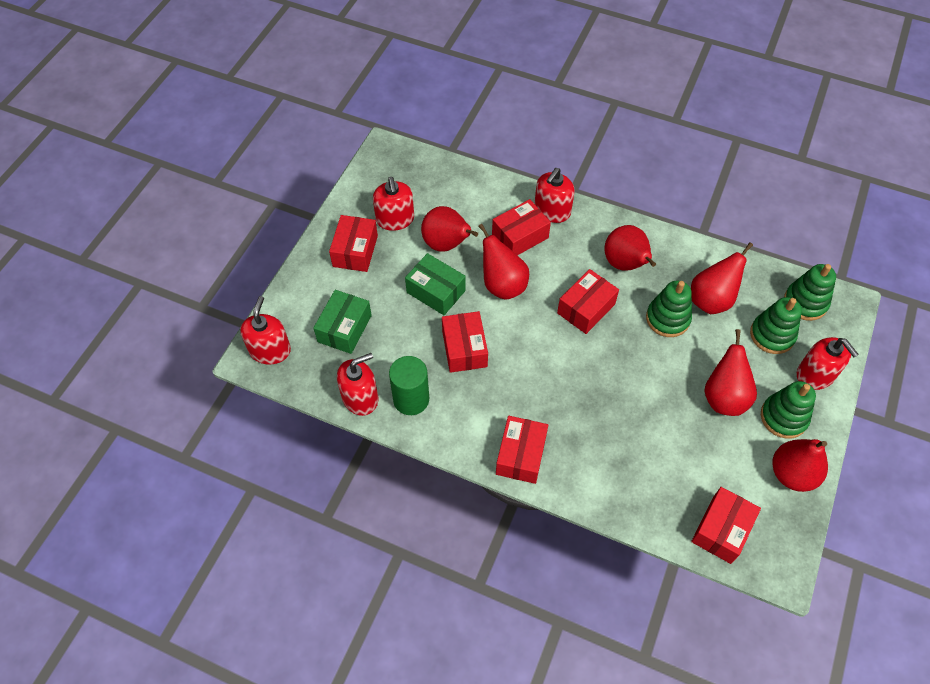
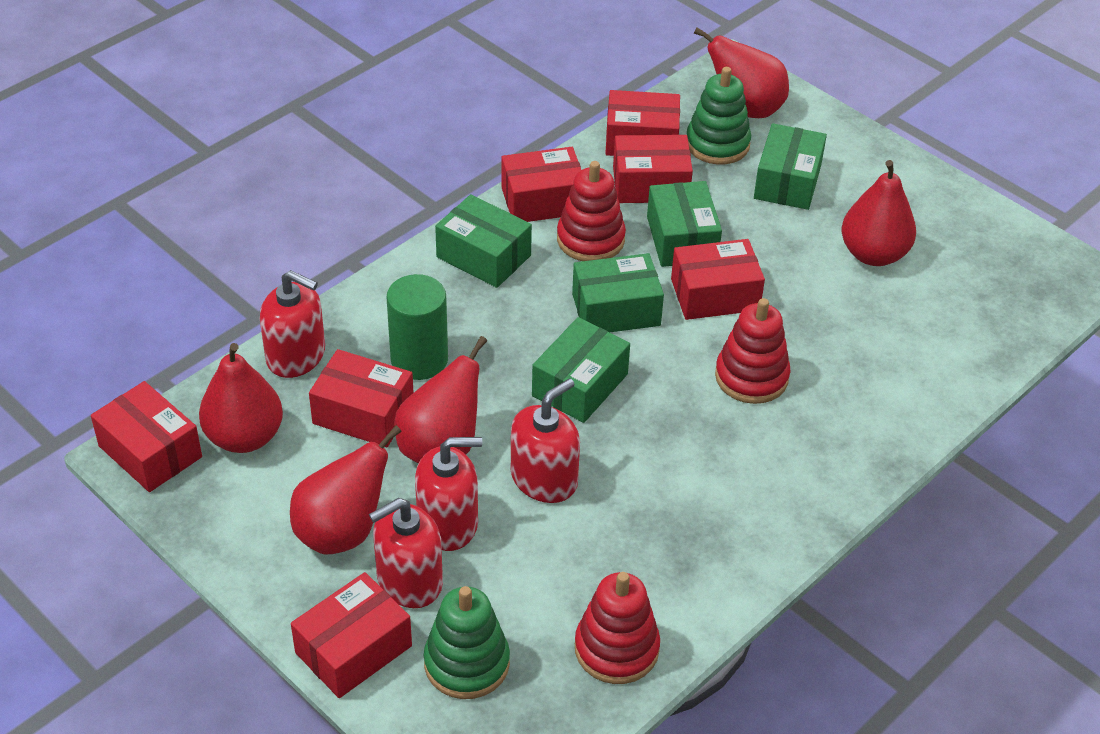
green box: [313,290,372,354] [405,253,466,315] = 2 -> [435,194,532,288] [532,317,630,423] [572,253,664,332] [647,181,722,267] [754,123,827,210] = 5
green stacking toy: [646,281,692,337] [750,297,802,354] [761,381,816,439] [784,264,836,321] = 4 -> [424,586,510,699] [687,67,751,165] = 2
red box: [329,215,378,272] [442,311,488,373] [492,199,551,255] [496,416,548,484] [557,269,619,334] [691,487,761,564] = 6 -> [91,381,202,492] [291,572,412,698] [309,349,414,447] [501,147,581,222] [605,90,680,156] [613,135,693,203] [671,239,765,320] = 7
red pear: [421,206,478,251] [478,224,529,300] [604,225,656,271] [691,242,753,314] [704,329,757,416] [773,439,828,492] = 6 -> [199,343,283,453] [290,425,402,555] [394,336,487,463] [694,27,789,118] [842,160,916,266] = 5
red soap dispenser: [240,296,291,365] [337,353,378,416] [373,177,414,231] [534,168,575,223] [797,337,859,390] = 5 -> [260,270,325,378] [369,498,443,608] [415,437,482,551] [511,378,580,503] = 4
red stacking toy: none = 0 -> [557,161,626,261] [575,572,660,684] [715,298,791,404] = 3

